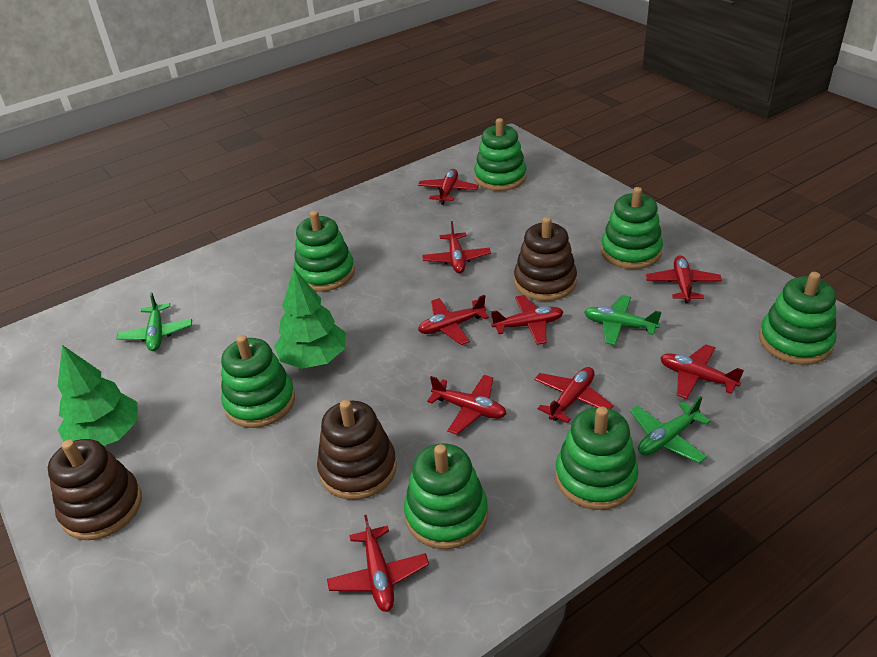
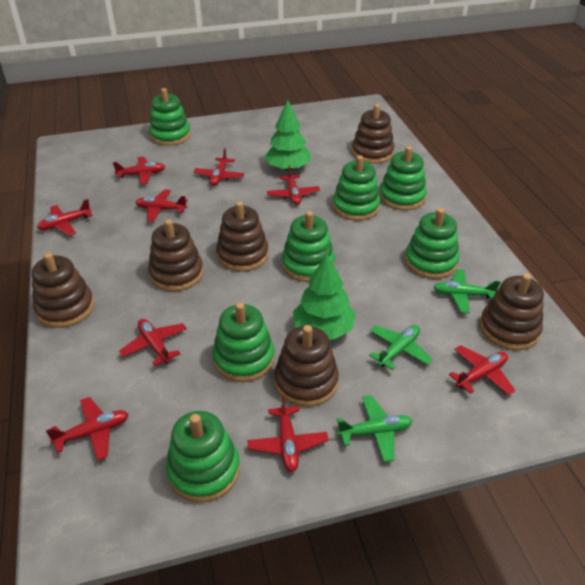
brown stacking toy: [48,439,142,540] [317,400,397,500] [514,217,577,301] = 3 -> [32,253,94,328] [148,219,203,291] [216,201,269,272] [274,325,339,407] [352,104,395,164] [480,273,544,350] = 6

